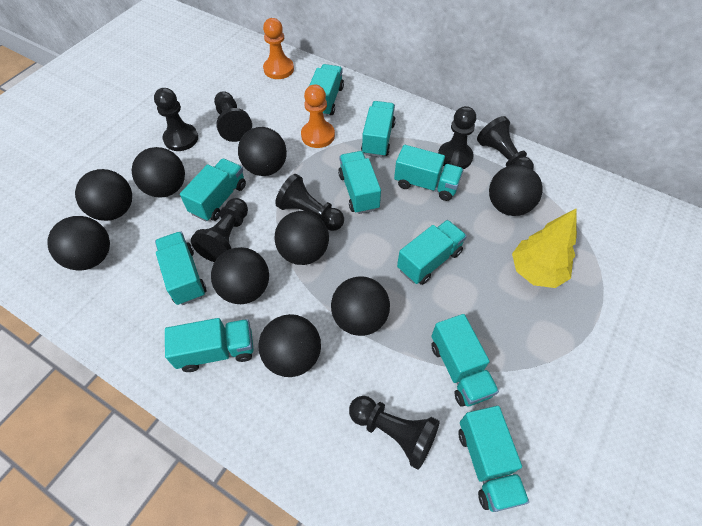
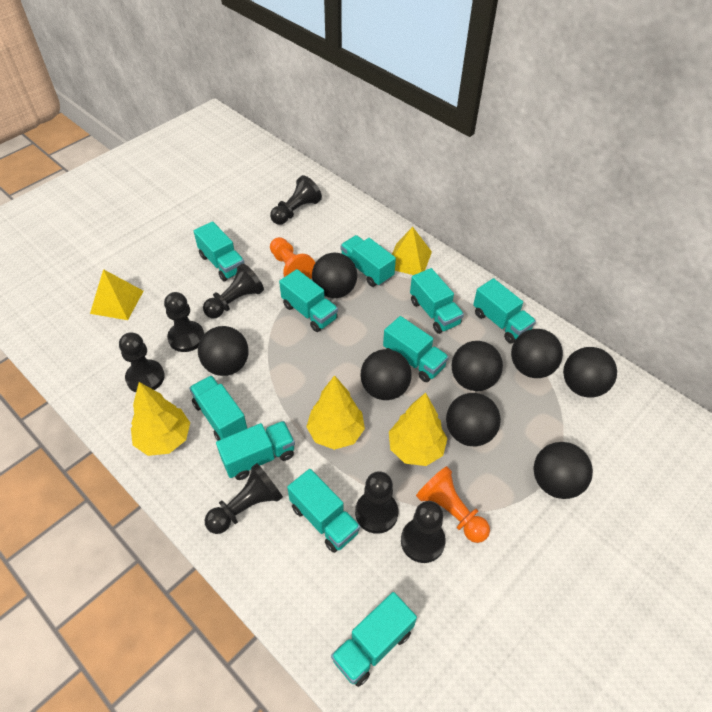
black ball: [47,216,110,271] [75,169,132,221] [132,147,185,198] [211,247,269,304] [238,127,287,176] [258,314,321,377] [275,211,329,265] [331,276,390,336] [489,165,543,216] = 9 -> [198,326,249,376] [312,253,357,298] [360,349,412,400] [446,393,501,447] [452,341,503,391] [511,329,563,378] [534,442,593,499] [563,347,617,398] = 8
yellow pyramid: none = 0 -> [90,269,143,320] [392,227,432,275] = 2
yellow tree: [512,209,577,288] = 1 -> [131,382,190,456] [306,375,365,450] [389,393,448,466] = 3

